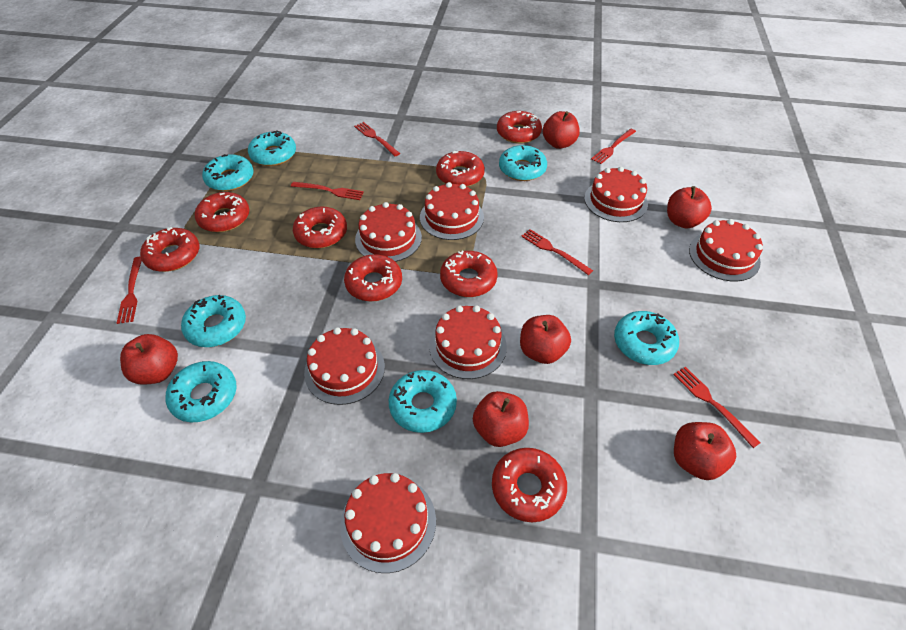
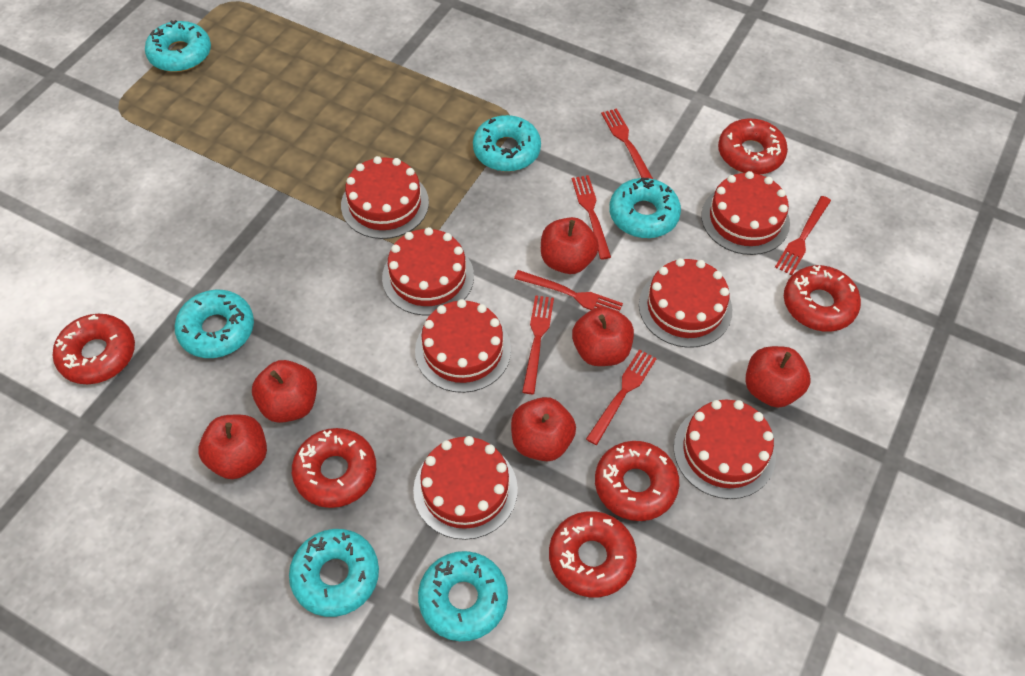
red donut: [140,227,199,272] [195,192,249,232] [293,207,347,248] [344,254,402,302] [436,151,485,187] [440,251,498,297] [492,448,567,522] [497,111,542,144] = 8 -> [53,314,135,384] [292,428,376,508] [549,511,637,597] [595,441,679,521] [718,118,788,175] [784,265,861,332] = 6
turquoise donut: [166,361,237,423] [181,295,246,347] [202,154,254,191] [248,131,296,166] [388,370,457,433] [499,145,547,181] [614,311,679,365] = 7 -> [145,20,211,72] [175,290,254,358] [289,529,379,617] [418,551,508,641] [473,115,541,172] [609,178,681,238] = 6

